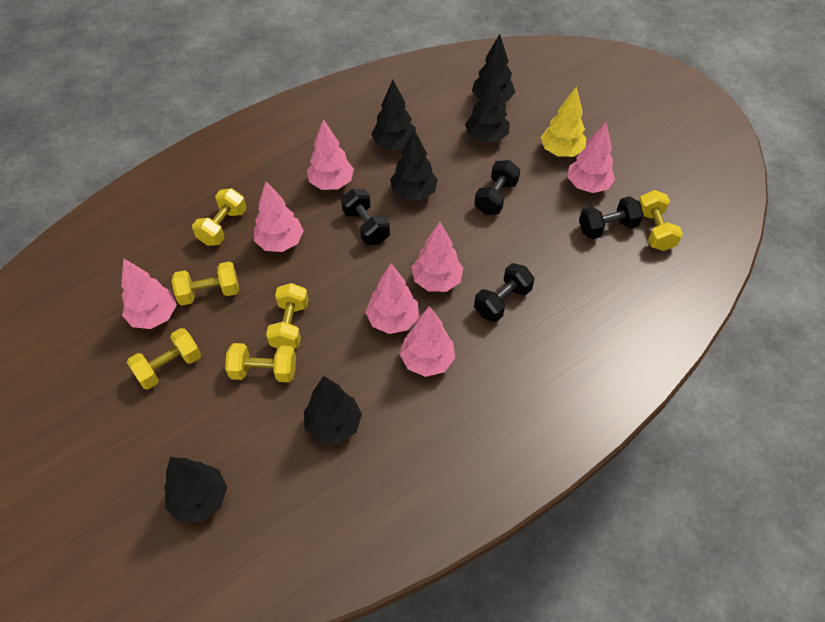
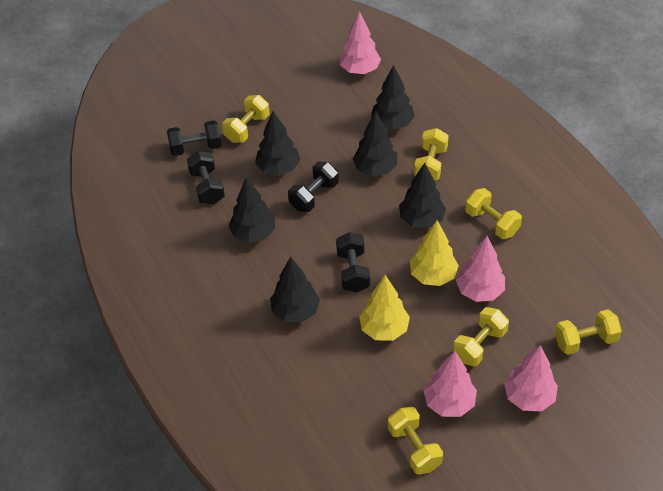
pink tree: [121,258,177,329] [254,181,304,252] [307,119,354,190] [366,263,419,334] [400,306,455,377] [412,222,463,292] [568,122,615,193] = 7 -> [340,11,381,74] [424,351,477,417] [456,236,505,302] [504,345,558,411] = 4
yellow tree: [541,87,586,157] = 1 -> [359,275,410,341] [410,220,459,286] = 2

